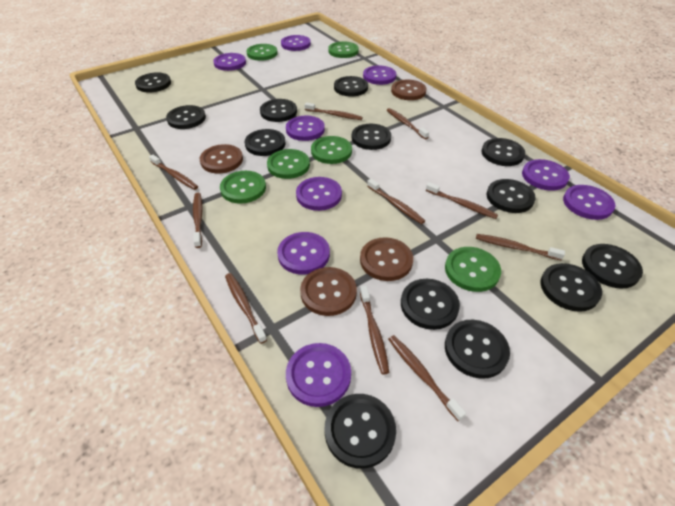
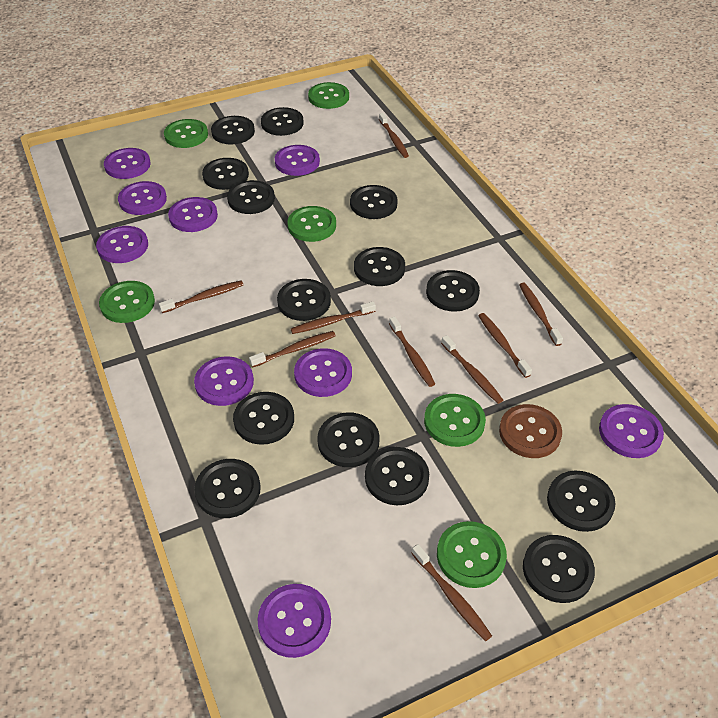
black button: [135,72,171,93] [166,105,206,129] [245,129,286,156] [260,99,297,122] [324,394,396,469] [334,76,368,97] [352,124,391,150] [401,279,460,330] [445,320,510,379] [481,138,525,166] [486,179,536,213] [540,263,602,312] [582,244,643,289] = 13 -> [194,459,261,518] [202,158,249,190] [211,116,255,144] [227,180,275,214] [233,392,294,445] [261,107,304,136] [277,279,331,321] [317,412,380,467] [350,185,398,219] [354,247,405,286] [365,447,429,505] [426,270,480,312] [523,535,595,603] [547,471,616,532] = 14
brown button: [200,144,243,173] [300,267,357,316] [360,237,413,281] [391,80,427,100] = 4 -> [499,404,562,458] = 1
brown toothbrush: [149,154,198,190] [193,193,203,248] [225,273,267,344] [305,102,363,120] [360,286,390,375] [367,179,425,224] [387,108,429,139] [388,335,466,422] [426,182,498,219] [476,234,565,260] = 10 -> [159,280,243,313] [249,331,336,368] [291,302,376,334] [379,113,409,158] [389,316,435,387] [412,544,492,641] [441,335,503,404] [478,313,532,378] [519,282,563,346] = 9

